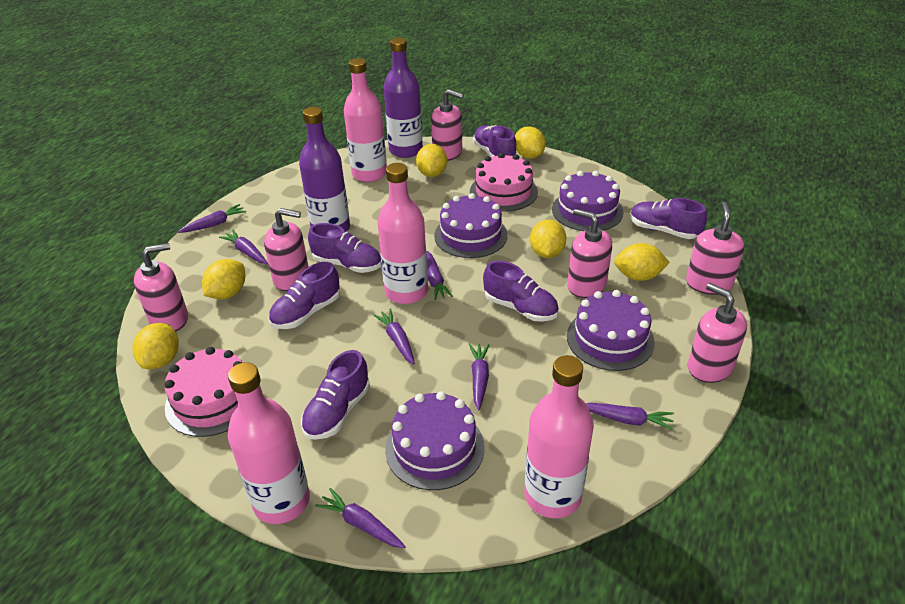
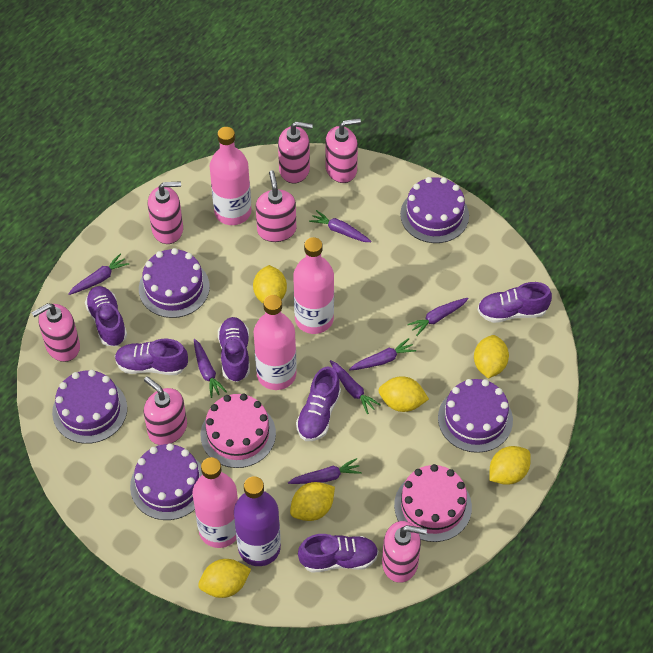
pink soap dispenser: [134,243,188,332] [264,208,309,291] [431,89,464,161] [567,209,612,298] [686,202,744,295] [688,283,747,383] = 6 -> [31,303,80,362] [143,376,187,445] [148,181,183,244] [256,170,296,242] [278,122,313,184] [325,118,361,183] [382,521,427,583] = 7
purple bottle: [299,107,350,232] [384,38,423,158] = 2 -> [234,476,281,566] = 1
purple cake: [385,391,485,490] [434,193,508,258] [552,171,624,231] [567,290,655,371] = 4 -> [52,370,127,444] [130,443,203,520] [139,248,210,318] [400,177,469,243] [438,379,513,453] = 5

